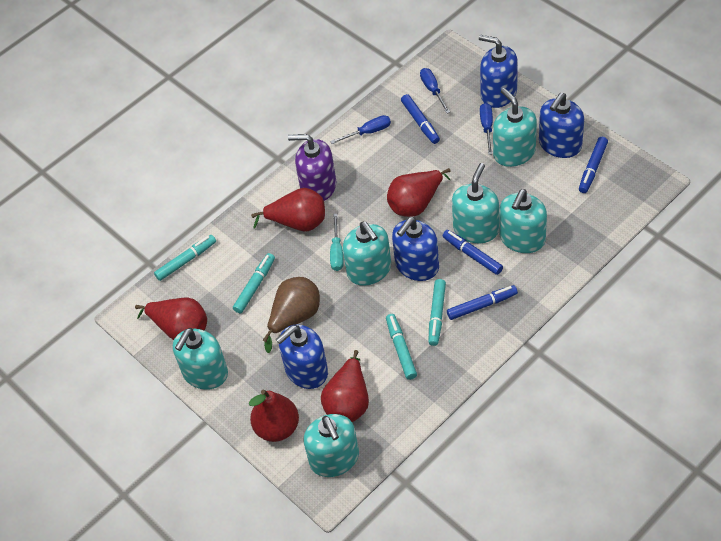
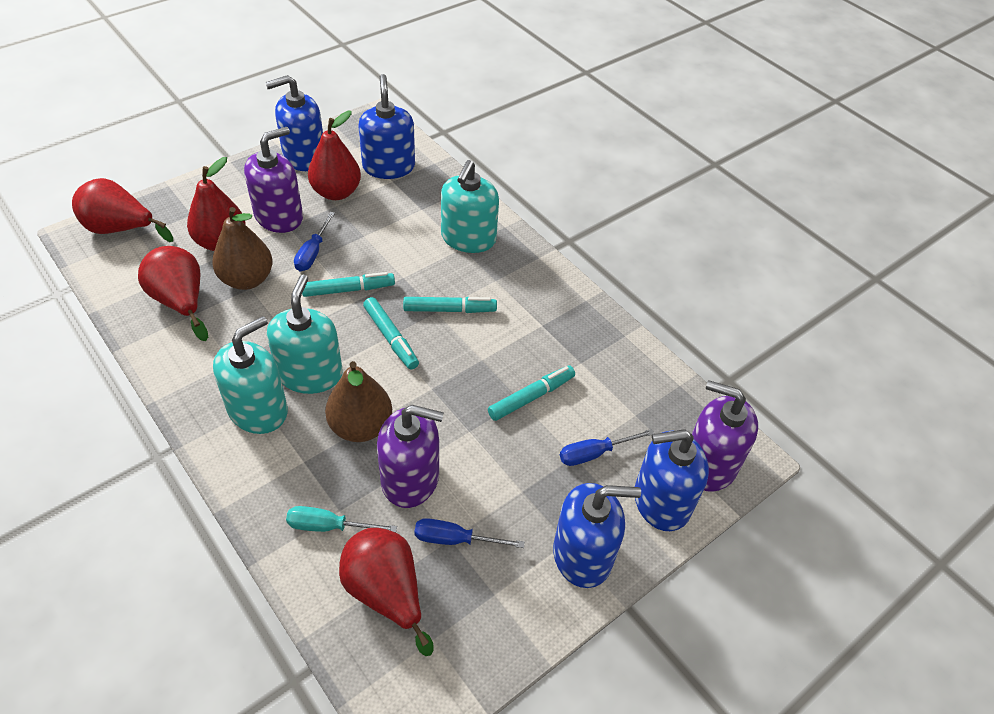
blue marker: [401,94,440,144] [443,230,503,275] [447,285,518,320] [579,137,608,193] = 4 -> none = 0
brown pear: [262,277,320,353] = 1 -> [212,207,273,290] [325,361,392,442] = 2
purple soap dispenser: [288,134,336,201] = 1 -> [244,127,303,233] [377,405,444,508] [692,380,758,492] = 3
turquoise soap dispenser: [173,328,228,390] [304,414,359,477] [343,222,391,286] [452,163,499,243] [493,88,537,167] [500,189,547,253] = 6 -> [213,316,288,434] [267,274,343,394] [441,160,499,253] = 3

